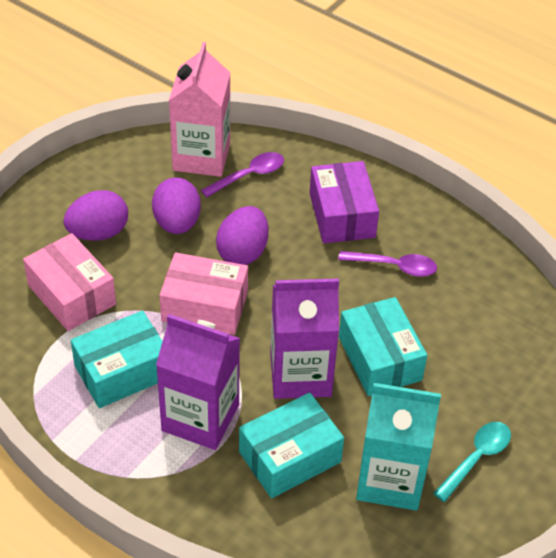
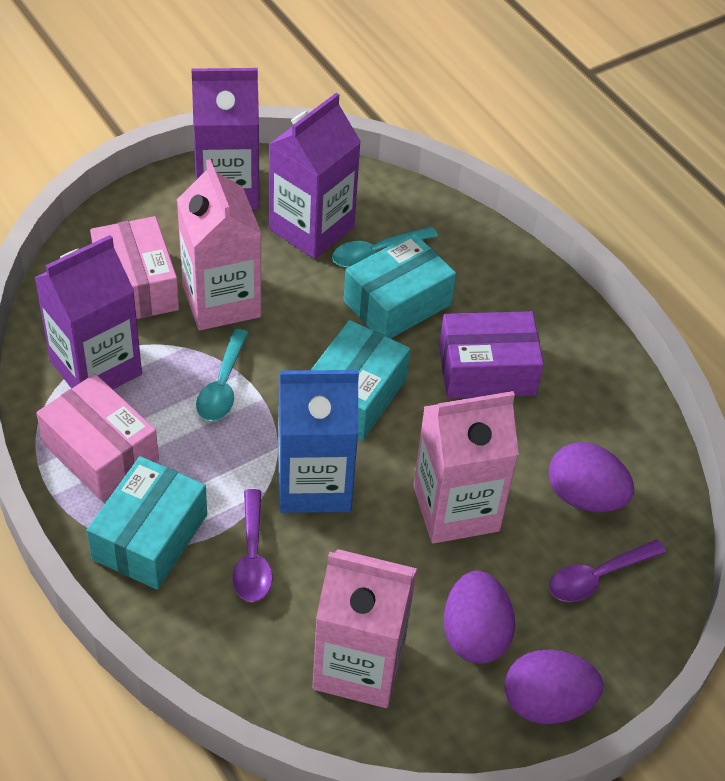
blue carton: none = 0 -> [278,370,359,513] = 1
pink carton: [169,42,230,177] = 1 -> [177,159,262,330] [313,549,417,708] [413,391,519,544] = 3
purple carton: [156,314,240,450] [270,278,339,399] = 2 -> [34,235,142,389] [191,68,259,210] [268,93,361,259] = 3
turquoise carton: [356,383,441,511] = 1 -> none = 0
turquoise spoon: [433,422,511,502] = 1 -> [196,329,249,421] [332,227,438,268] = 2

